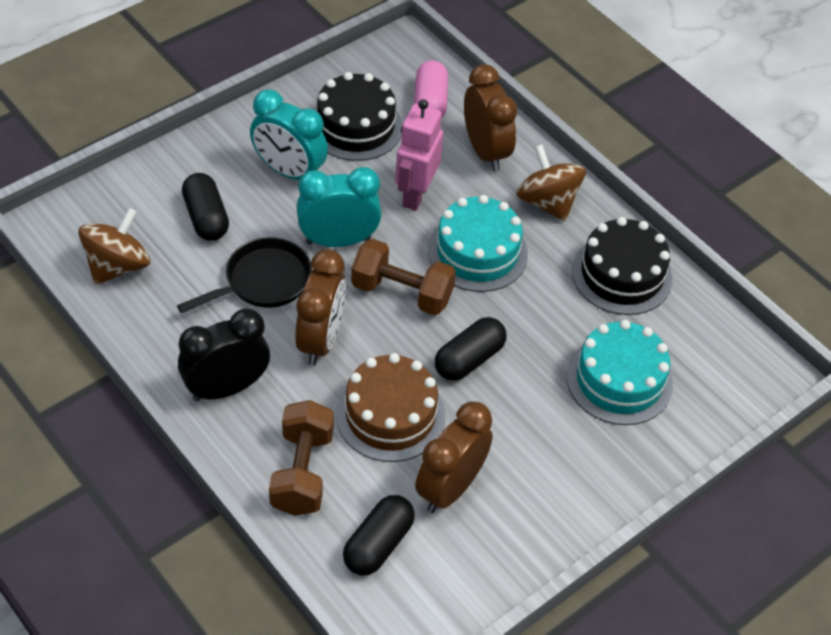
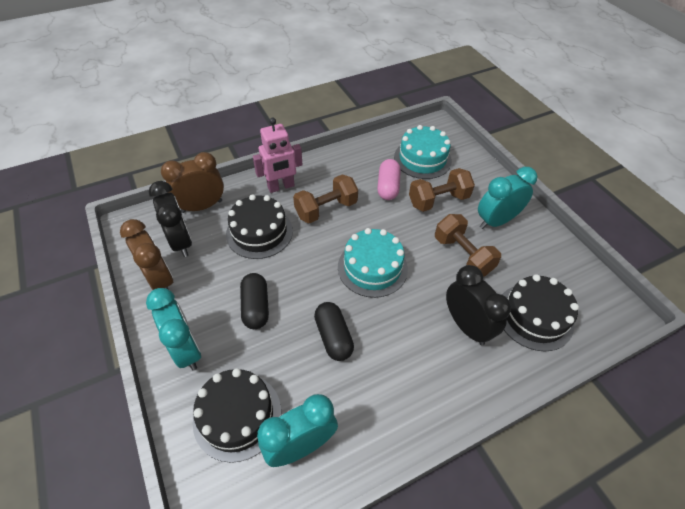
black cake: [315,72,403,161] [572,217,672,315] = 2 -> [193,368,281,463] [226,194,293,259] [502,274,579,352] = 3
black capsule: [182,173,229,241] [343,495,415,575] [435,317,506,381] = 3 -> [240,273,269,329] [314,302,354,361] = 2
black clock: [178,308,270,401] = 1 -> [149,181,192,257] [446,265,511,345] = 2
black pan: [177,237,312,313] = 1 -> none = 0
brown cake: [336,353,445,462] = 1 -> none = 0
brown clock: [295,249,346,365] [415,402,493,513] [464,64,517,171] = 3 -> [120,219,173,290] [161,152,224,213] = 2
brown dumbbell: [269,400,334,516] [351,239,456,315] = 2 -> [293,174,358,223] [409,168,475,212] [435,214,501,277] = 3
brown spinning top: [78,208,150,285] [516,145,586,221] = 2 -> none = 0
turquoise clock: [250,90,328,180] [296,167,381,247] = 2 -> [146,288,201,370] [257,394,338,467] [478,167,537,229] = 3

